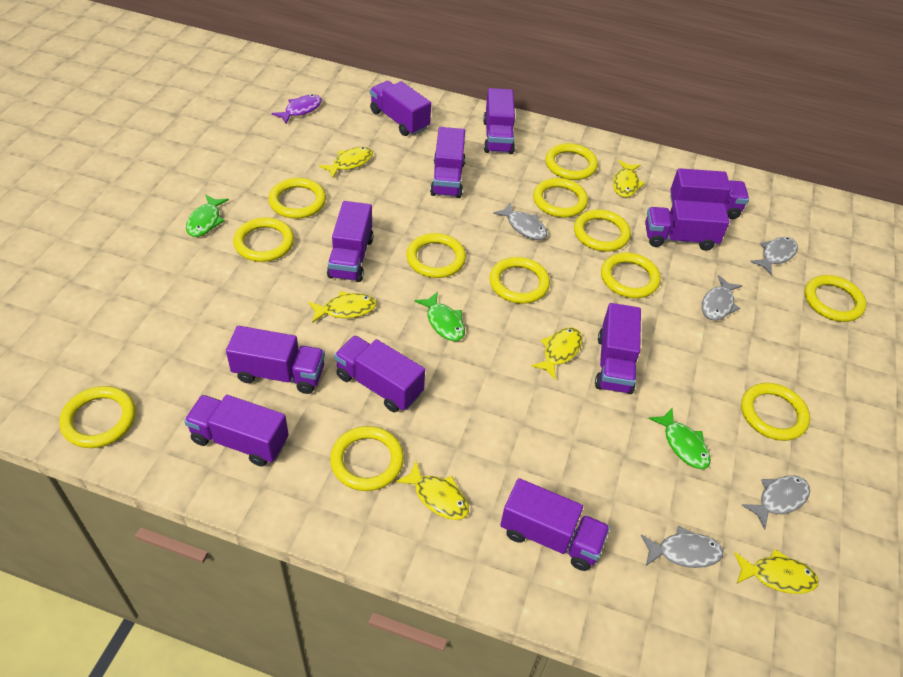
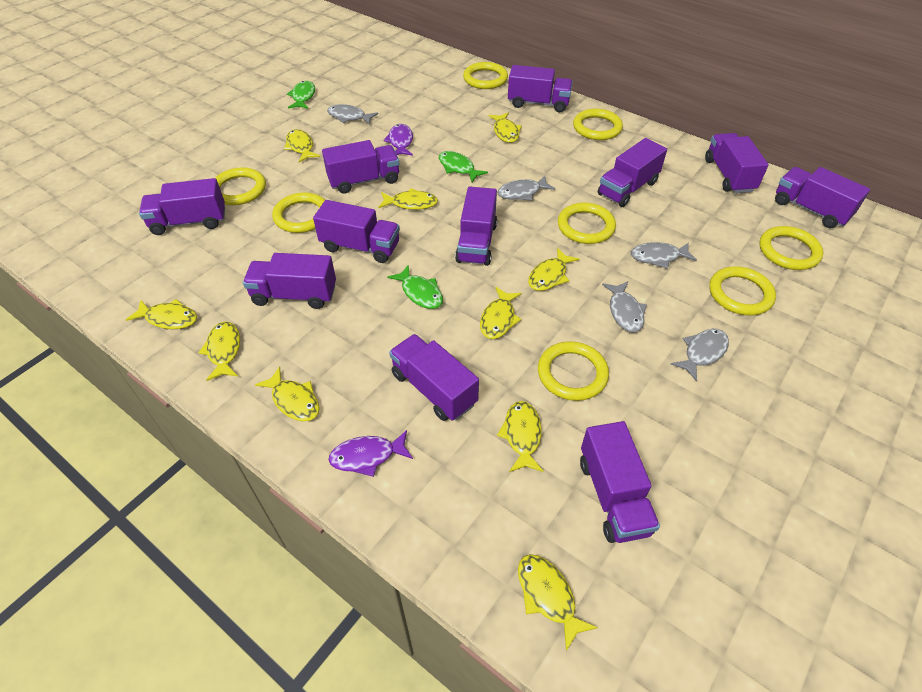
purple fish: [272,95,322,124] = 1 -> [328,430,413,477] [383,124,413,156] = 2
yellow fish: [309,291,377,323] [319,147,373,178] [395,461,469,520] [531,328,583,380] [613,160,645,197] [734,549,819,594] = 6 -> [126,299,197,329] [198,322,240,381] [255,367,320,421] [284,129,320,162] [378,188,438,210] [480,287,522,339] [489,113,522,143] [497,401,543,472] [518,554,598,651] [528,248,579,291] = 10
yellow ring: [59,386,136,448] [233,217,294,262] [268,178,326,219] [330,426,404,491] [406,233,466,278] [490,257,550,304] [533,178,588,218] [545,143,598,180] [574,209,631,252] [601,253,661,298] [741,383,810,441] [805,275,867,322] = 12 -> [215,167,266,205] [272,193,325,233] [463,62,508,89] [538,341,609,401] [558,202,616,244] [573,109,623,140] [709,266,776,316] [759,226,824,270] = 8

